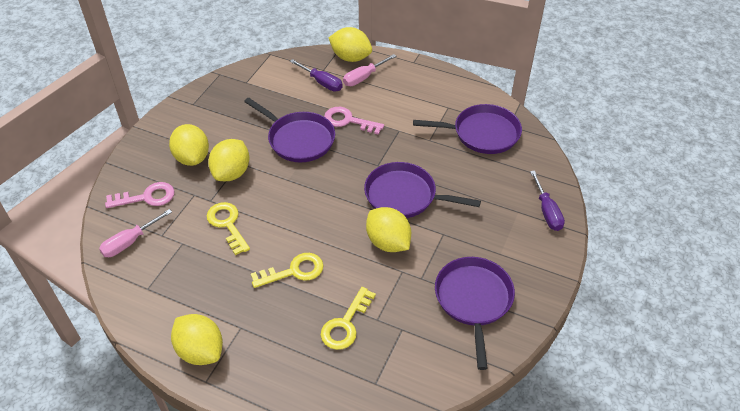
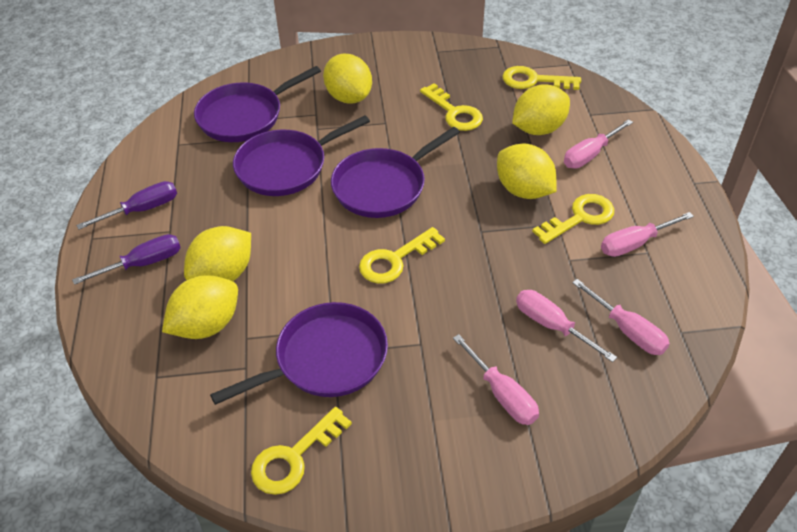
pink key: [105,182,175,208] [324,107,384,135] = 2 -> none = 0
pink screwdriver: [99,209,172,257] [343,54,396,86] = 2 -> [453,334,539,425] [516,290,617,362] [564,119,633,169] [572,279,670,355] [601,212,694,257] = 5
yellow key: [207,202,250,255] [251,253,324,288] [321,287,376,350] = 3 -> [251,407,352,495] [359,227,445,284] [420,83,483,131] [502,66,581,90] [532,194,614,244] = 5

